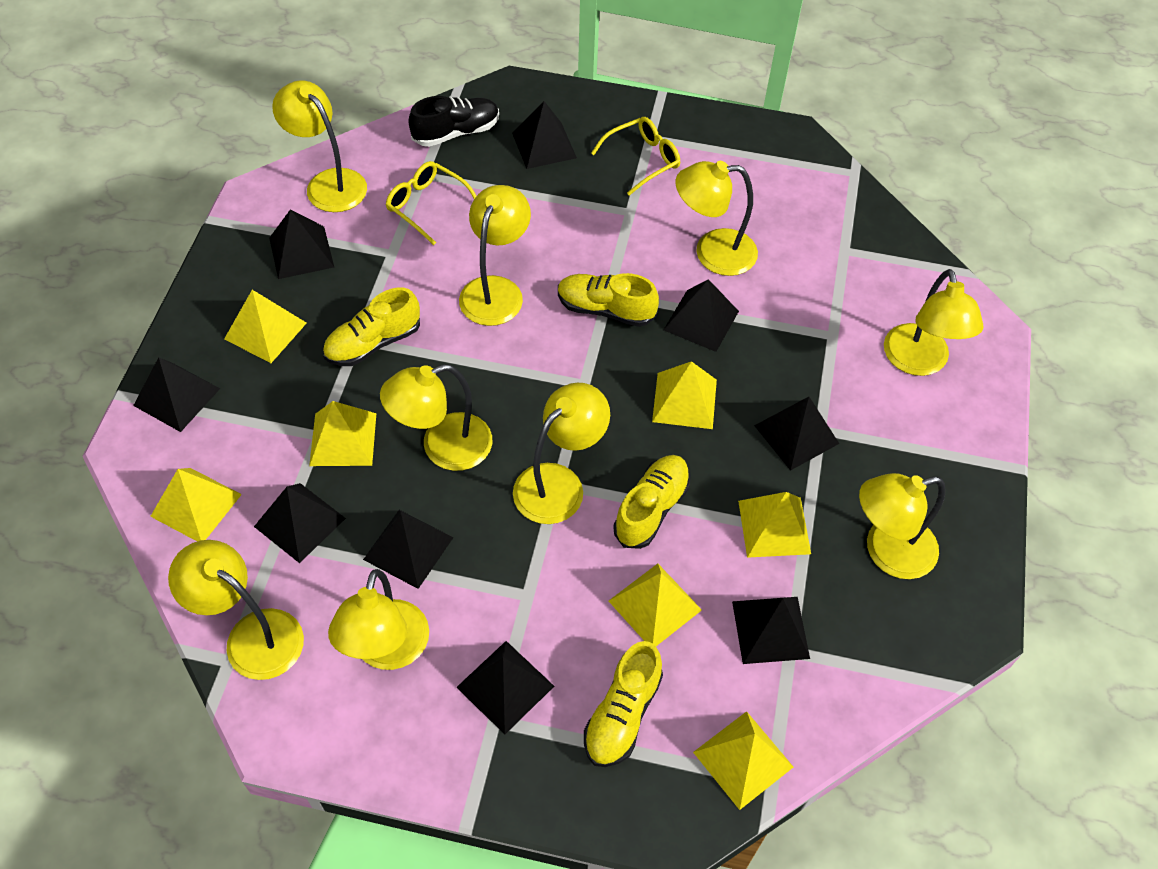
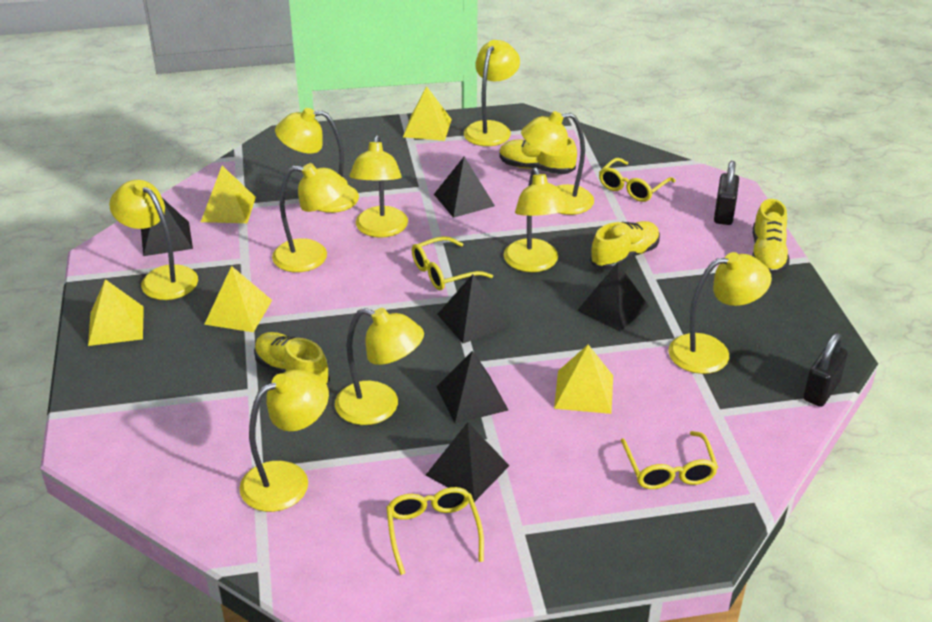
black padlock: none = 0 -> [714,161,739,225] [803,333,848,407] = 2
black pyramid: [133,357,220,432] [254,483,346,563] [269,209,334,279] [363,510,454,589] [456,641,554,734] [512,101,577,169] [664,279,739,352] [732,597,810,664] [754,397,839,471] = 9 -> [141,198,193,256] [426,422,510,502] [434,157,495,218] [437,274,509,343] [437,351,508,424] [577,262,649,332] = 6
black shoe: [409,96,499,147] = 1 -> none = 0
yellow glasses: [386,161,476,245] [591,117,680,196] = 2 -> [386,487,484,575] [412,236,493,290] [599,158,676,202] [621,431,718,489] = 4
yellow lamp: [168,540,304,680] [272,80,367,212] [328,569,429,670] [380,364,492,471] [459,185,531,326] [513,383,610,524] [675,161,758,276] [859,473,946,579] [884,269,983,376] = 9 -> [109,180,198,300] [239,370,329,512] [272,163,348,272] [275,108,359,213] [335,308,424,425] [349,135,408,238] [464,40,520,146] [504,168,569,272] [521,111,594,215] [669,252,772,374] = 10
yellow pyramid: [150,468,242,541] [224,290,307,363] [309,401,376,466] [609,564,702,646] [652,361,717,429] [693,711,793,810] [738,492,811,558] = 7 -> [88,279,144,346] [201,166,256,223] [204,266,272,332] [403,86,452,141] [554,345,613,414] = 5

